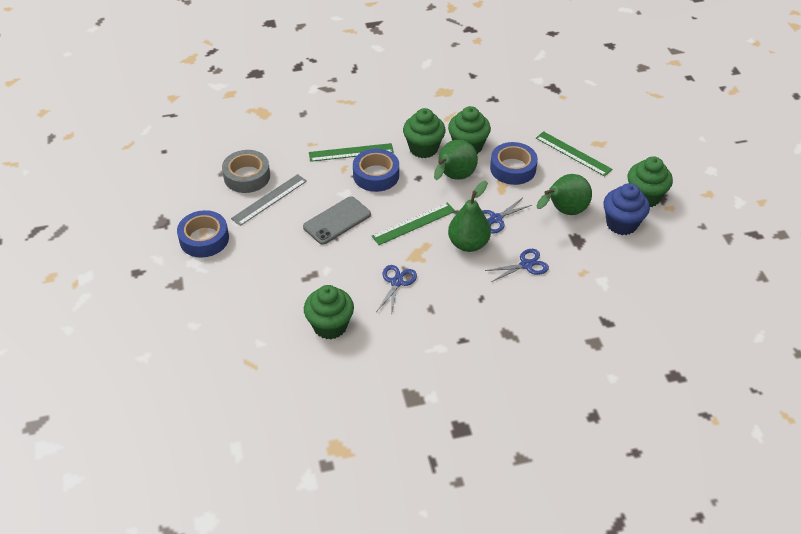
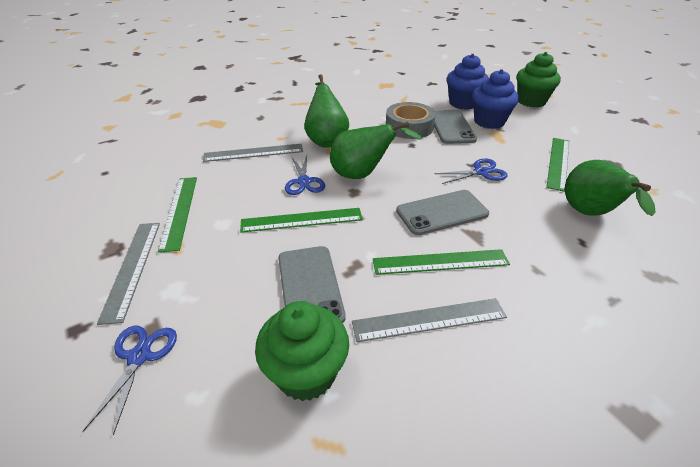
blue cupcake: [604,183,650,235] = 1 -> [447,54,489,110] [472,69,519,129] = 2
blue tape: [177,210,229,258] [353,149,399,192] [490,142,538,185] = 3 -> none = 0
green cupcake: [304,285,354,339] [403,108,446,158] [448,106,491,154] [628,156,673,207] = 4 -> [255,301,349,401] [517,52,561,107] = 2
green ruler: [309,143,394,162] [372,202,455,245] [536,131,612,176] = 3 -> [158,177,197,253] [240,208,363,233] [373,249,510,275] [546,138,569,192] = 4
grey phone: [303,196,371,245] = 1 -> [278,246,346,323] [396,190,489,235] [434,110,477,144] = 3
grey ruler: [231,174,307,226] = 1 -> [97,223,160,325] [203,144,303,162] [352,298,507,342] = 3

